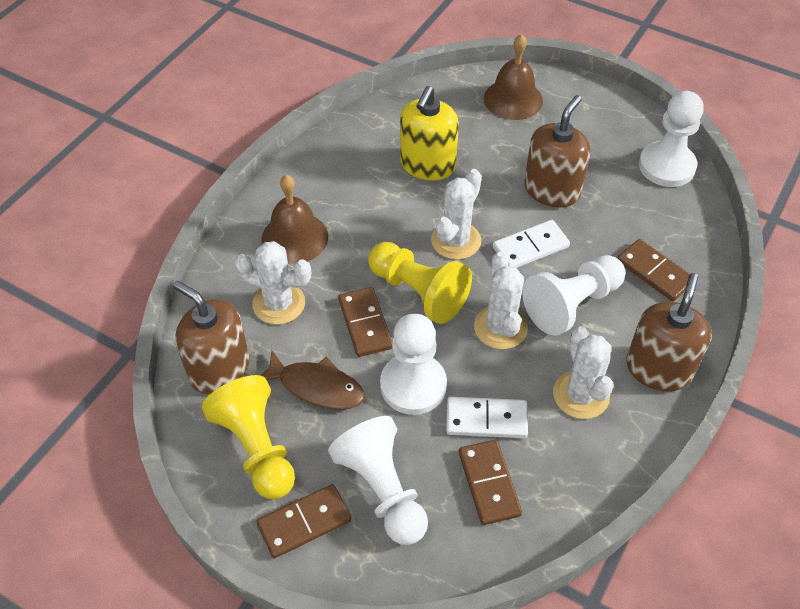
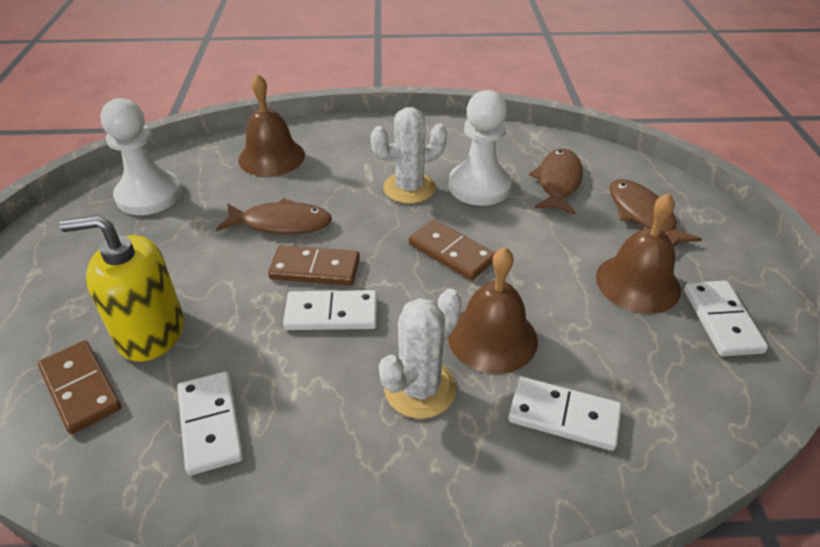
brown bell: [262,175,328,264] [484,34,543,120] = 2 -> [238,74,305,177] [448,247,538,374] [596,193,681,314] = 3
brown domino: [256,484,351,558] [338,287,392,357] [459,440,522,525] [617,239,690,301] = 4 -> [38,340,121,434] [268,245,360,286] [409,219,495,280] = 3
brown fish: [260,351,365,410] = 1 -> [216,198,332,234] [529,149,583,214] [610,179,702,247] = 3
brown soap dispenser: [173,281,250,394] [524,95,590,207] [626,273,712,391] = 3 -> none = 0
white cactus: [235,241,311,325] [431,169,482,260] [474,251,528,349] [553,326,613,419] = 4 -> [370,107,447,204] [379,289,462,419] = 2
white domino: [446,397,528,438] [493,220,570,268] = 2 -> [177,371,243,475] [283,290,377,330] [508,377,622,451] [684,281,768,356] = 4
white pawn: [328,416,428,545] [380,313,447,415] [522,255,625,336] [639,91,704,187] = 4 -> [100,98,182,215] [449,90,512,206] = 2
yellow pawn: [202,375,295,499] [368,242,472,324] = 2 -> none = 0

